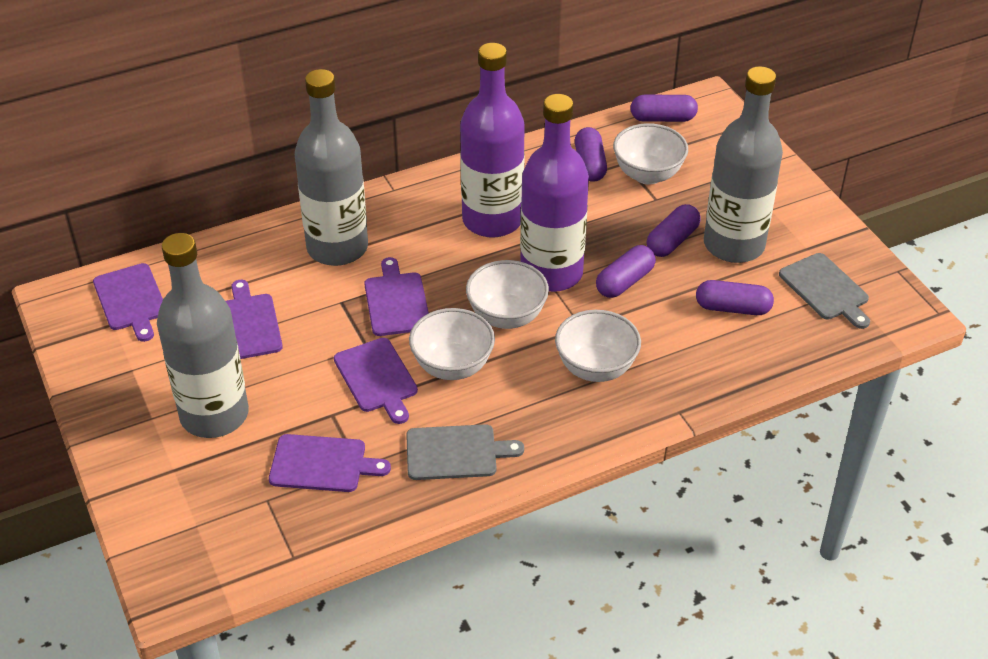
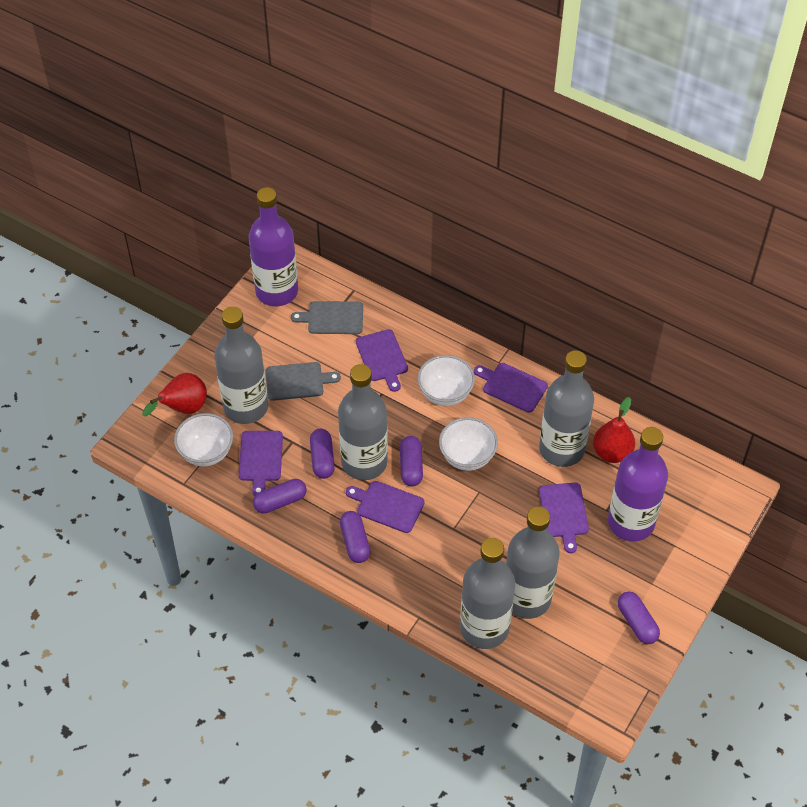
grey bottle: [157,233,249,438] [295,69,368,266] [704,66,783,263] = 3 -> [214,307,268,424] [338,364,388,480] [460,538,515,649] [506,506,560,619] [539,350,594,467] = 5
red pear: none = 0 -> [142,373,207,416] [593,397,635,463] = 2
white bowl: [409,308,495,380] [466,260,549,329] [555,310,641,382] [613,123,688,185] = 4 -> [174,413,233,466] [418,355,475,406] [439,417,498,471] = 3

